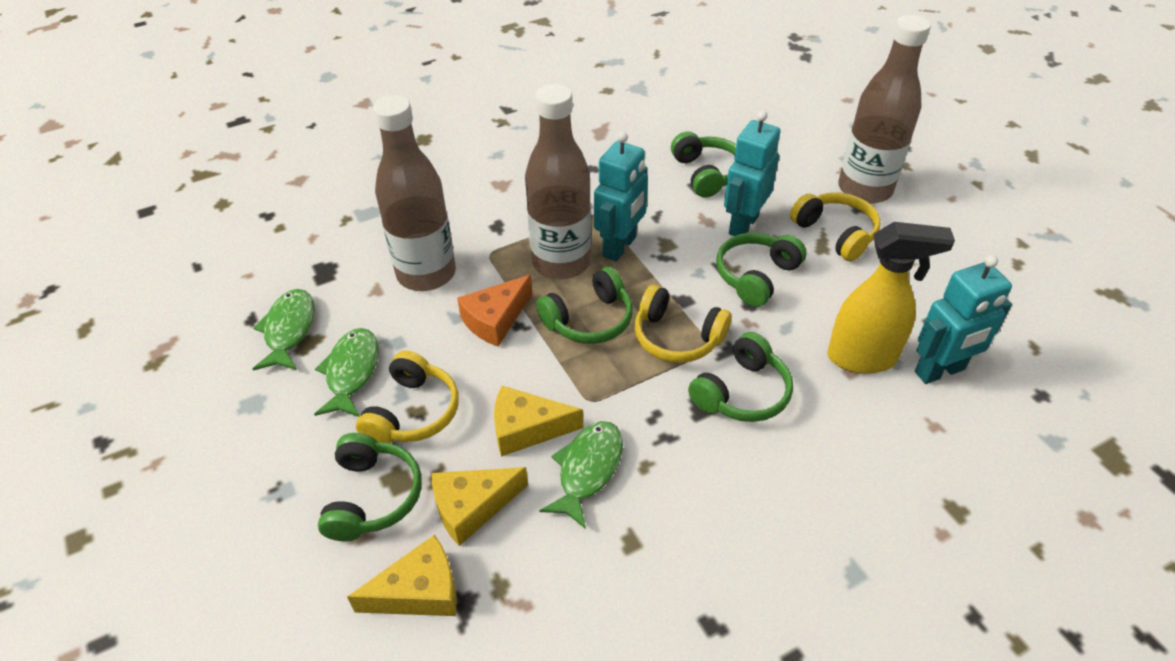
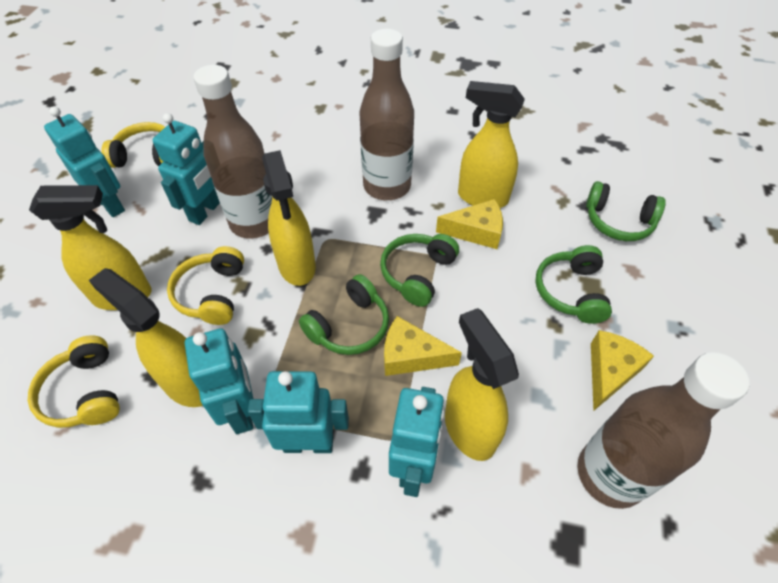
green fish: [253,289,315,371] [314,328,379,417] [539,421,623,529] = 3 -> none = 0
green headphones: [318,433,422,541] [536,267,633,344] [671,131,736,198] [688,332,793,422] [716,233,807,307] = 5 -> [299,274,389,355] [380,234,459,307] [535,245,612,324] [586,181,666,241] = 4
orange cheese: [457,275,532,347] = 1 -> none = 0
turquoise robot: [594,132,648,261] [724,110,780,236] [915,255,1012,384] = 3 -> [44,106,125,217] [153,113,220,225] [185,329,254,434] [248,371,349,453] [389,387,445,497] = 5
yellow spray bottle: [827,222,955,374] = 1 -> [29,185,152,310] [89,268,203,407] [262,150,316,286] [445,308,519,461] [458,81,525,208] = 5

